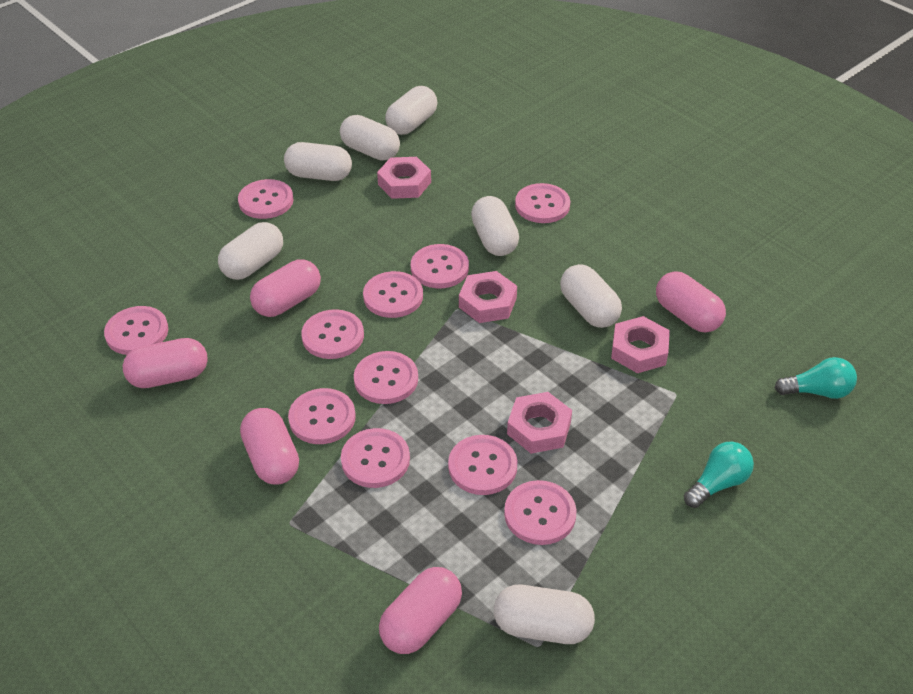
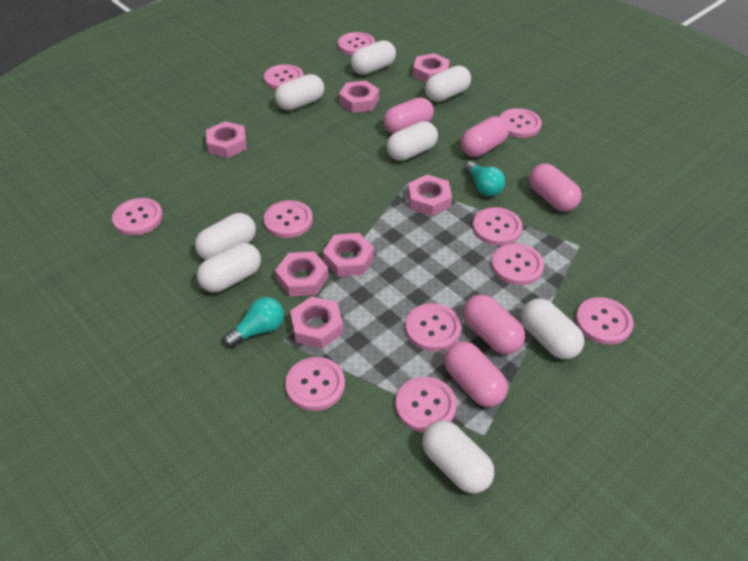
pink nut: [377,157,431,199] [459,271,517,323] [507,392,572,454] [611,316,670,373] = 4 -> [206,121,247,158] [275,251,329,297] [290,296,343,349] [323,233,374,277] [339,80,379,113] [408,175,452,216] [413,53,450,83] = 7
white capsule: [218,222,283,280] [284,142,352,181] [340,115,400,161] [385,86,437,135] [471,196,519,256] [494,585,595,644] [560,264,622,328] = 7 -> [195,213,256,260] [197,243,261,292] [275,74,324,111] [351,40,396,75] [386,121,438,161] [422,421,494,493] [425,66,471,102] [521,298,584,359] = 8

